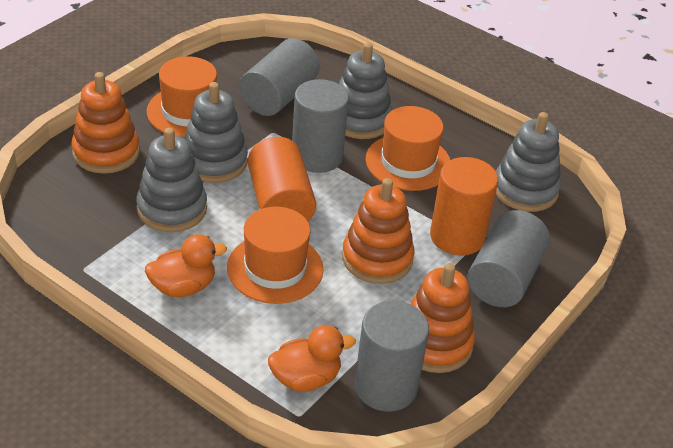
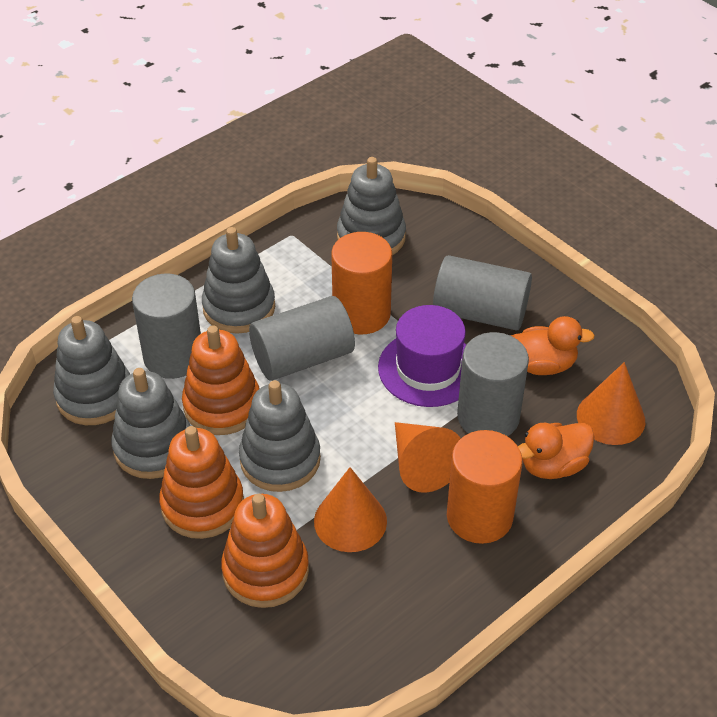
grey stacking toy: [136,128,207,232] [184,82,248,183] [339,43,392,139] [496,112,561,212] = 4 -> [53,316,130,425] [111,368,190,479] [202,227,275,334] [239,380,321,492] [337,157,406,255] = 5
orange cone: none = 0 -> [314,467,387,552] [395,422,461,493] [577,362,645,445] = 3
orange hat: [147,56,217,138] [227,207,324,304] [366,106,450,191] = 3 -> none = 0
purple hat: none = 0 -> [378,305,466,407] = 1

